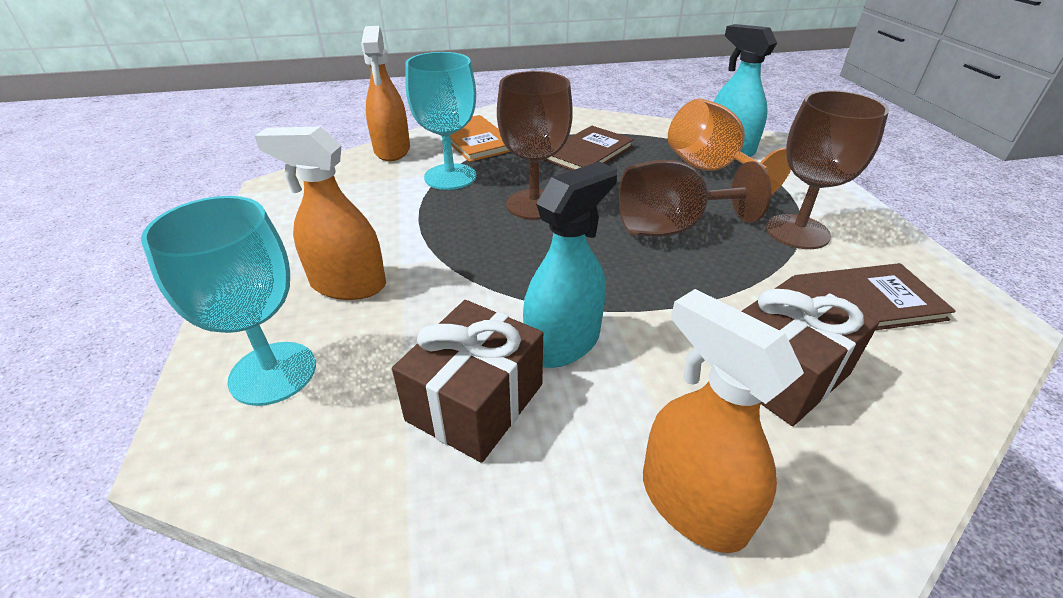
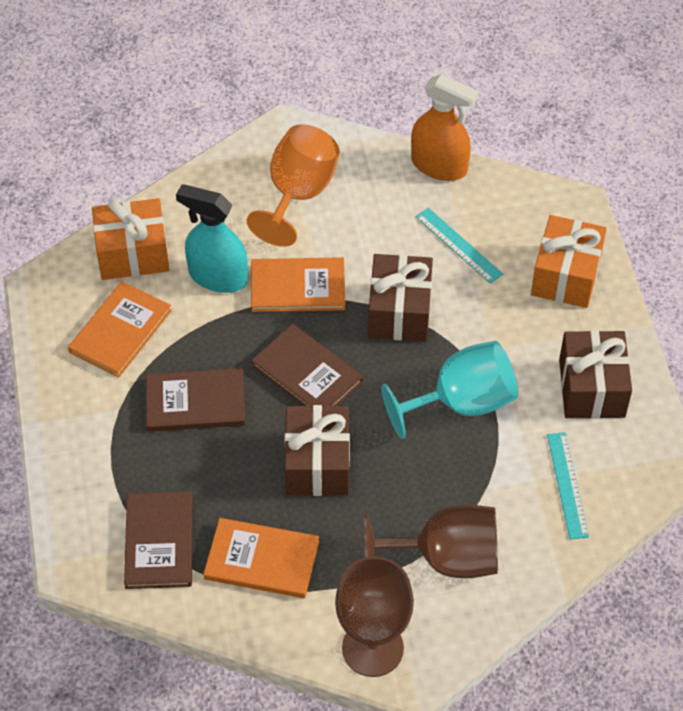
brown book: [544,126,634,171] [794,263,956,330] = 2 -> [124,491,193,589] [146,368,246,431] [251,324,363,406] = 3
brown gift: [392,300,543,463] [741,276,879,426] = 2 -> [284,405,350,496] [368,254,433,342] [559,330,632,419] = 3
brown goblet: [497,71,573,220] [619,160,771,237] [766,90,889,249] = 3 -> [335,556,414,677] [364,505,498,578] = 2
orange book: [440,115,511,162] = 1 -> [68,281,172,378] [203,518,319,598] [251,257,345,312] = 3
orange gift: none = 0 -> [92,198,169,280] [531,215,607,308] = 2
orange spray bottle: [255,126,386,300] [361,26,410,161] [643,289,804,553] = 3 -> [411,74,478,181] = 1
turquoise goblet: [141,196,316,406] [405,52,476,190] = 2 -> [381,341,518,439] = 1
turquoise ruler: none = 0 -> [416,208,503,284] [547,432,589,539] = 2
turquoise spray bottle: [523,162,617,368] [714,24,777,157] = 2 -> [176,184,248,293] = 1

